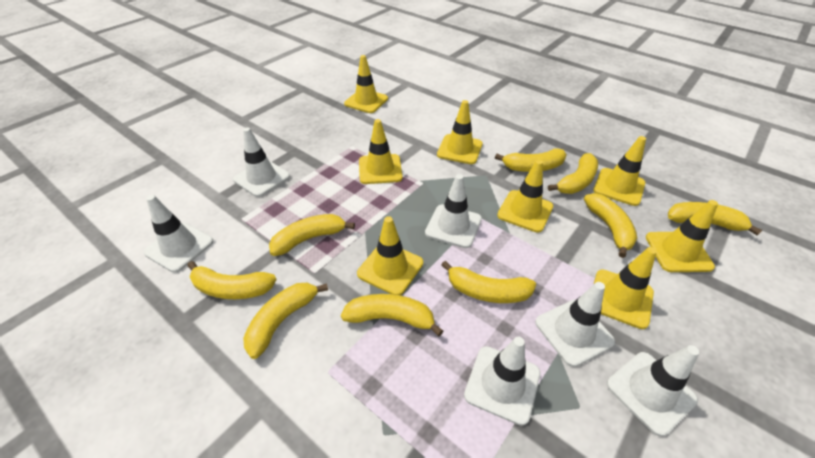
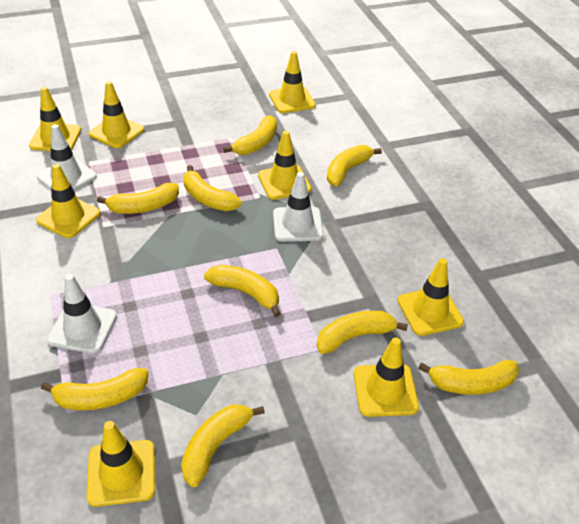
white traffic cone: [144,195,214,272] [233,127,290,197] [425,174,482,248] [464,337,540,426] [535,282,615,367] [607,345,699,436] = 6 -> [37,124,97,191] [47,274,117,354] [273,172,323,242] = 3

